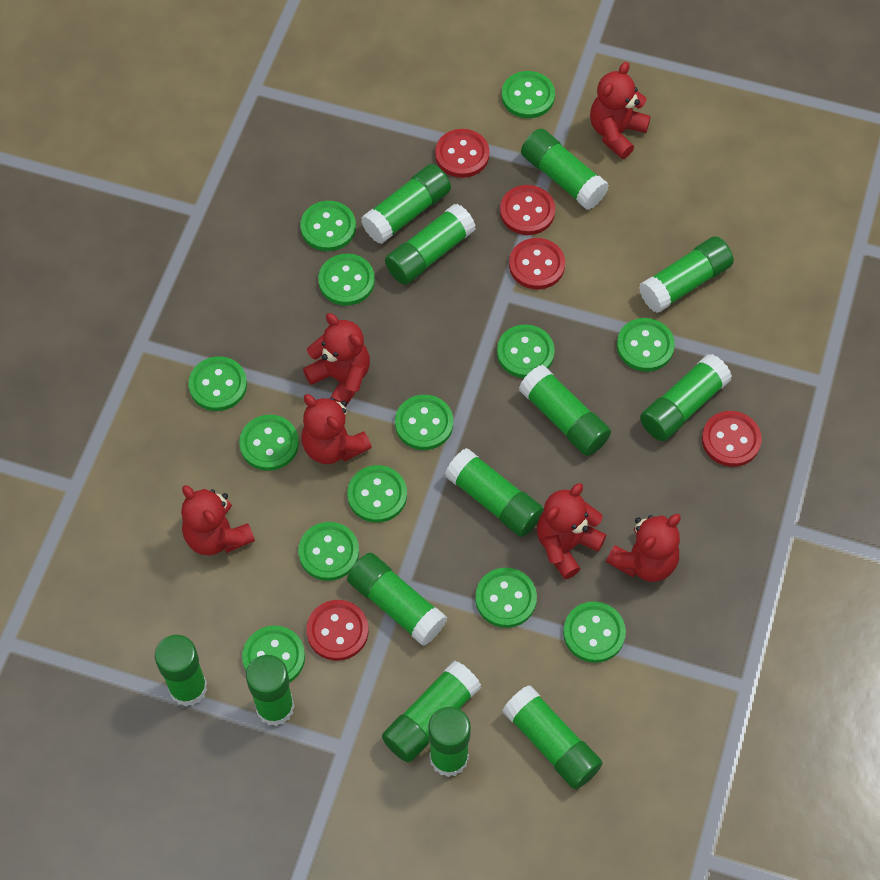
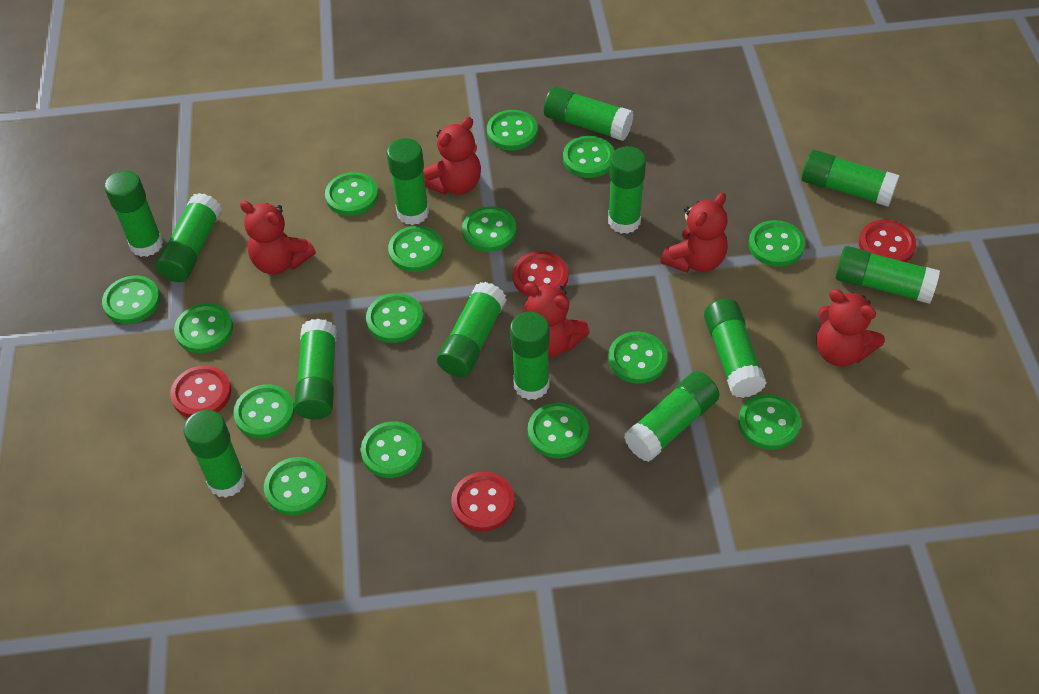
green button: [188,357,247,411] [239,415,299,471] [242,626,305,683] [298,522,359,581] [300,201,356,251] [318,254,375,306] [347,465,407,523] [395,395,453,450] [475,568,537,628] [497,325,555,378] [502,71,555,118] [563,602,626,663] [617,318,675,371] = 13 -> [102,276,160,324] [174,303,233,353] [233,384,295,439] [264,457,327,516] [325,172,378,216] [360,421,423,478] [366,293,423,343] [388,226,443,272] [462,207,516,252] [487,110,538,150] [528,403,589,458] [563,136,614,178] [608,332,667,384] [738,394,801,450] [748,220,805,267] = 15
red button: [306,600,368,661] [435,129,489,178] [500,185,555,235] [509,238,565,289] [702,411,762,467] = 5 -> [170,365,231,418] [451,472,515,531] [513,251,568,297] [859,220,916,262] = 4
red teddy bear: [181,485,255,555] [302,394,372,464] [303,313,370,408] [537,483,606,579] [590,62,651,159] [606,514,681,582] = 6 -> [240,201,316,274] [423,117,481,195] [522,283,590,358] [661,193,728,273] [816,289,885,367] = 5

